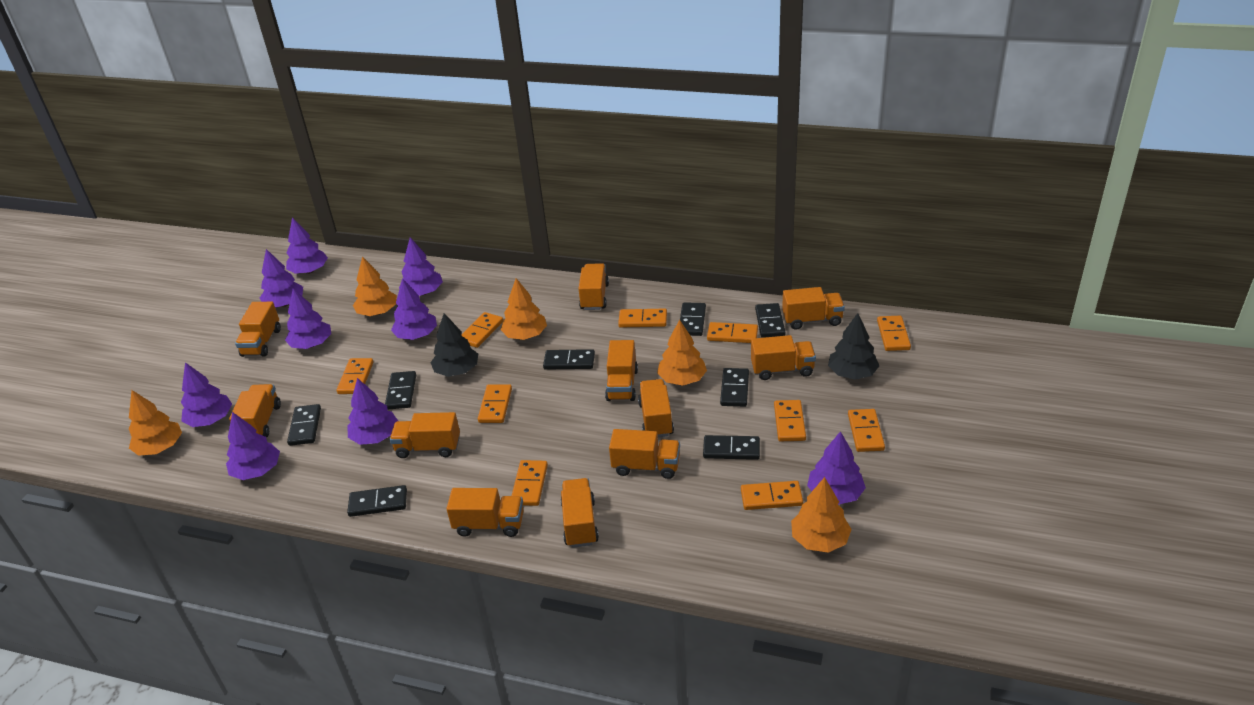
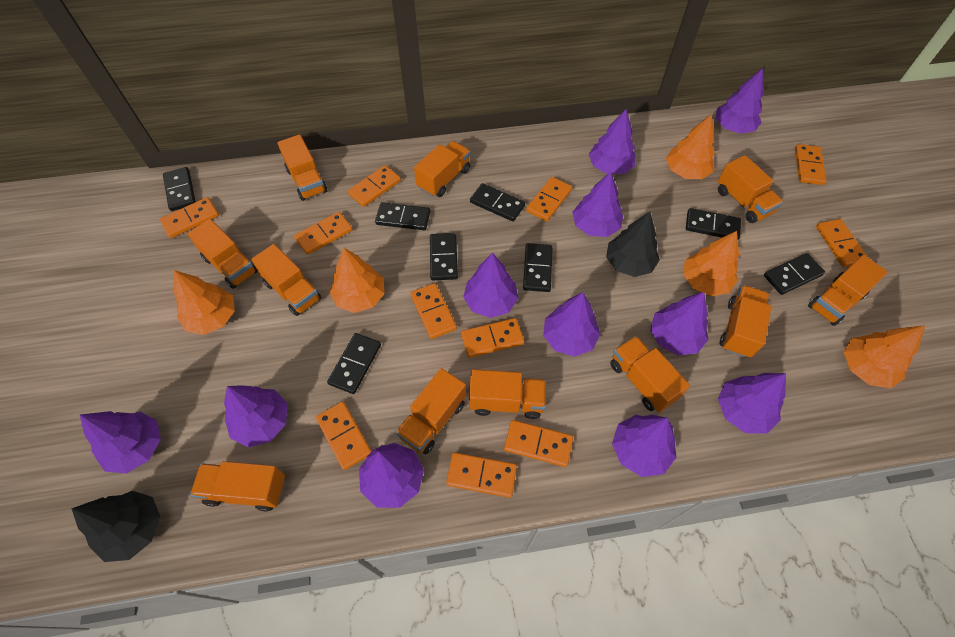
orange domino: [337,358,373,394] [461,312,503,348] [478,384,512,423] [512,460,548,506] [618,309,667,328] [707,322,758,343] [741,481,803,510] [774,400,806,441] [848,409,885,452] [877,316,911,351] = 10 -> [159,197,219,238] [294,212,352,255] [316,402,371,470] [348,165,401,207] [410,283,457,339] [446,453,517,498] [461,318,524,358] [504,420,573,467] [526,177,572,221] [795,144,826,185] [816,219,868,267] = 11
purple tree: [181,362,232,427] [226,412,280,480] [260,249,303,308] [285,288,331,349] [286,217,328,274] [348,378,398,445] [391,278,437,340] [399,237,443,296] [807,431,866,505] = 9 -> [80,411,161,474] [224,385,288,447] [359,443,424,508] [463,253,519,318] [543,292,601,357] [572,172,623,237] [589,110,636,174] [612,414,677,477] [650,292,708,356] [716,68,764,134] [718,373,786,434] = 11

